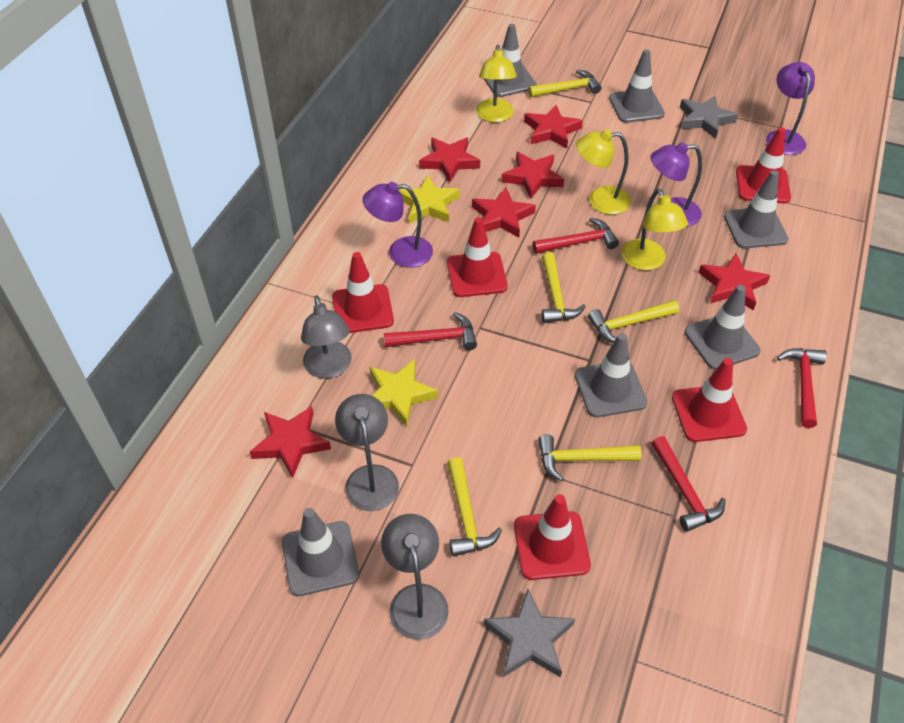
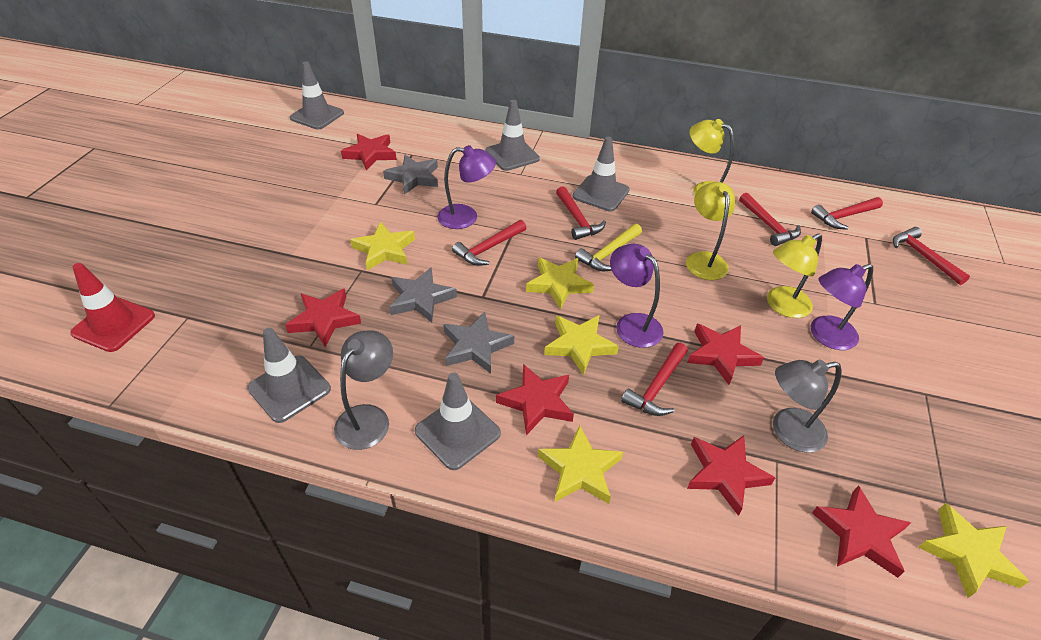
grey lamp: [301,295,352,379] [335,394,399,511] [381,514,449,640] = 3 -> [334,331,393,450] [773,359,842,453] = 2
grey star: [484,589,575,677] [680,96,738,139] = 2 -> [383,155,438,195] [389,267,457,323] [443,312,514,374] = 3
grey traffic cone: [282,508,359,596] [483,24,536,97] [575,333,647,417] [609,49,665,123] [685,285,760,370] [724,170,788,248] = 6 -> [247,328,331,423] [290,61,344,129] [415,372,501,470] [485,100,540,171] [573,137,630,211] = 5
red hammer: [384,312,477,350] [533,218,619,254] [651,436,726,532] [777,348,827,428] = 4 -> [452,220,526,266] [556,186,606,240] [621,343,688,416] [739,193,801,246] [811,197,883,230] [893,227,970,285] = 6
red traffic cone: [332,252,394,333] [447,217,508,297] [514,494,591,580] [672,358,747,442] [736,127,791,203] = 5 -> [70,263,155,352] = 1
yellow hammer: [447,457,502,557] [528,70,602,98] [538,434,642,482] [542,252,586,323] [588,300,679,343] = 5 -> [575,224,642,271] = 1
yellow star: [370,359,438,427] [399,175,460,224] = 2 -> [350,222,415,270] [526,258,594,309] [538,425,623,504] [544,315,619,375] [918,503,1029,598] = 5

